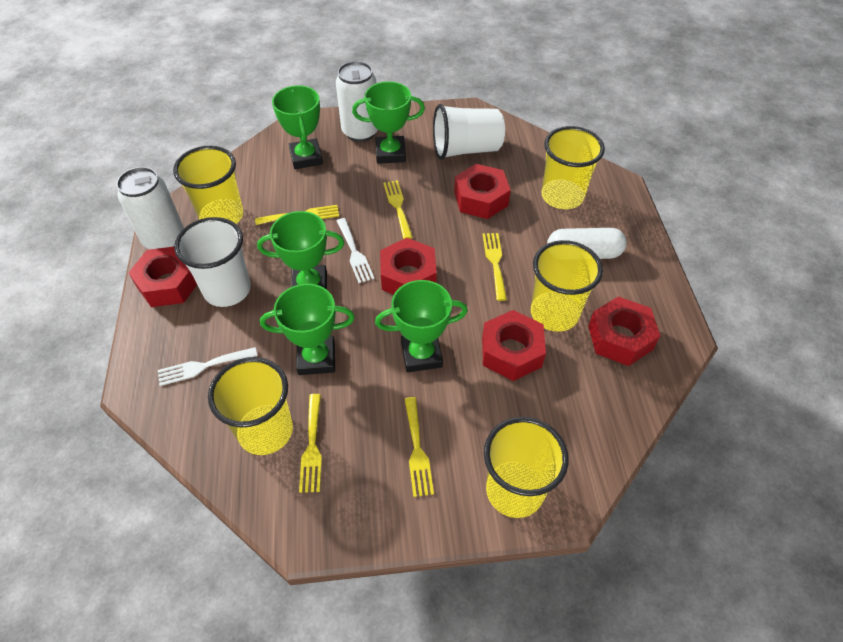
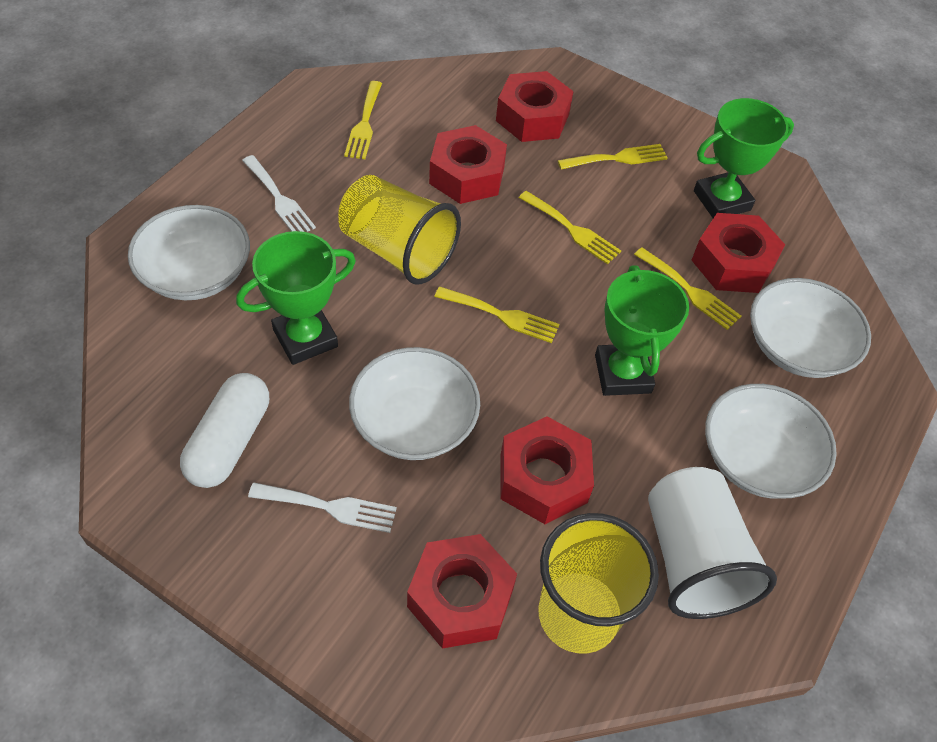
green trophy: [257,211,344,290] [260,284,355,375] [272,85,323,169] [352,81,425,164] [375,280,468,372] = 5 -> [236,231,356,365] [595,265,689,396] [694,98,794,218] = 3
white bowl: none = 0 -> [128,205,250,300] [349,347,480,460] [705,384,837,499] [750,278,871,378] = 4
white can: [116,167,184,249] [336,61,378,142] = 2 -> none = 0
white cup: [174,217,251,307] [433,104,505,160] = 2 -> [648,467,777,619] = 1
yellow cup: [173,146,244,224] [208,357,293,455] [484,417,569,518] [531,240,603,332] [542,126,605,209] = 5 -> [338,175,461,285] [538,513,659,654] = 2

